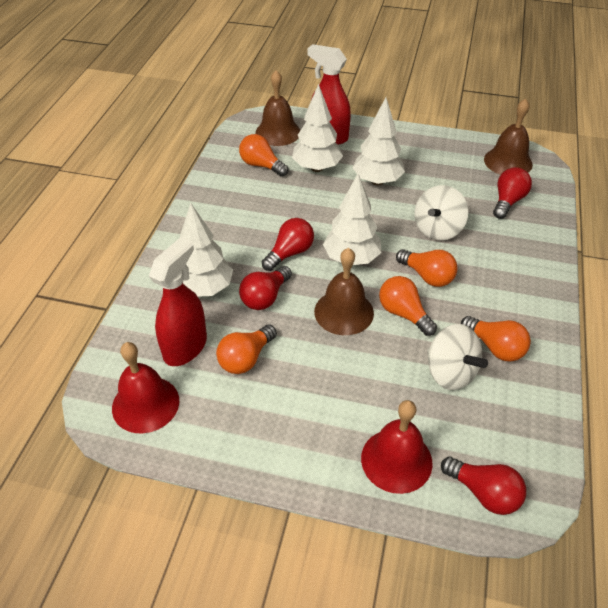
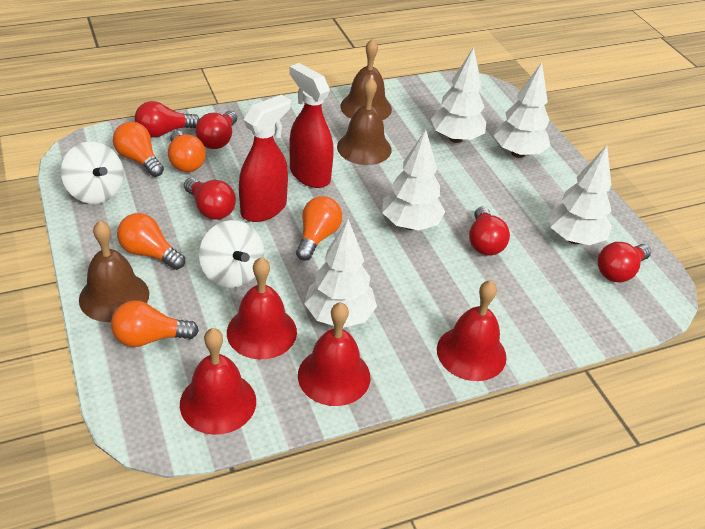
red bell: [112,342,179,433] [361,400,433,494] = 2 -> [180,328,256,435] [227,257,297,359] [298,302,370,406] [437,280,507,381] = 4
red light bulb: [239,266,292,310] [262,218,314,271] [441,456,526,515] [493,167,532,219] = 4 -> [134,101,200,137] [184,178,236,220] [196,111,237,149] [469,207,510,256] [598,242,651,283] = 5
white tree: [180,203,233,297] [292,84,343,172] [323,174,381,265] [353,97,405,185] = 4 -> [304,219,377,328] [382,129,445,231] [431,47,486,143] [493,62,550,158] [548,145,612,245] = 5

